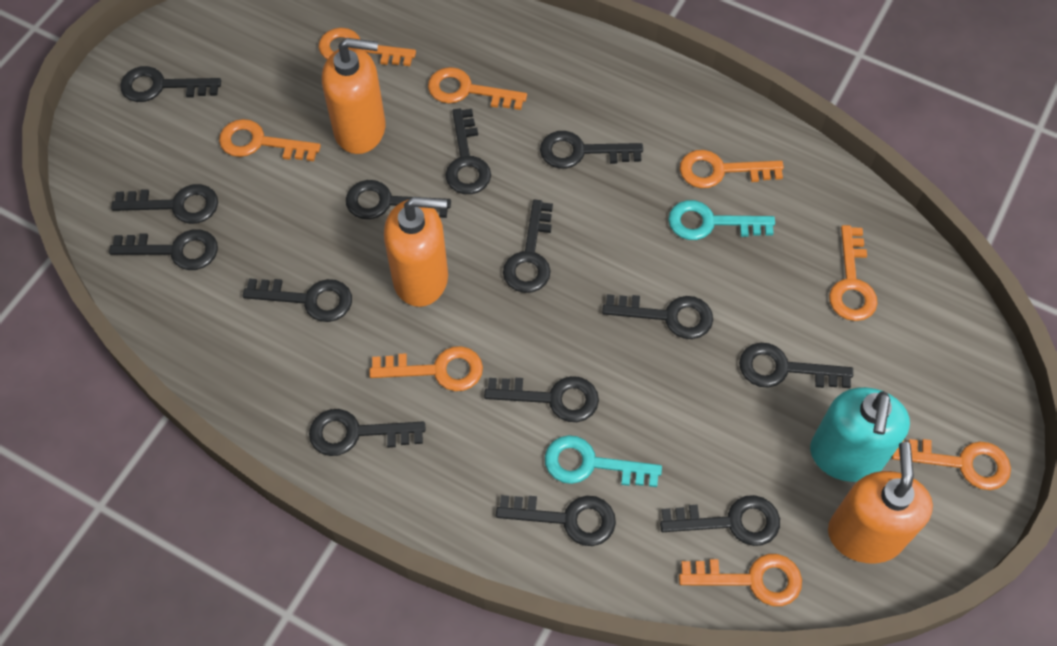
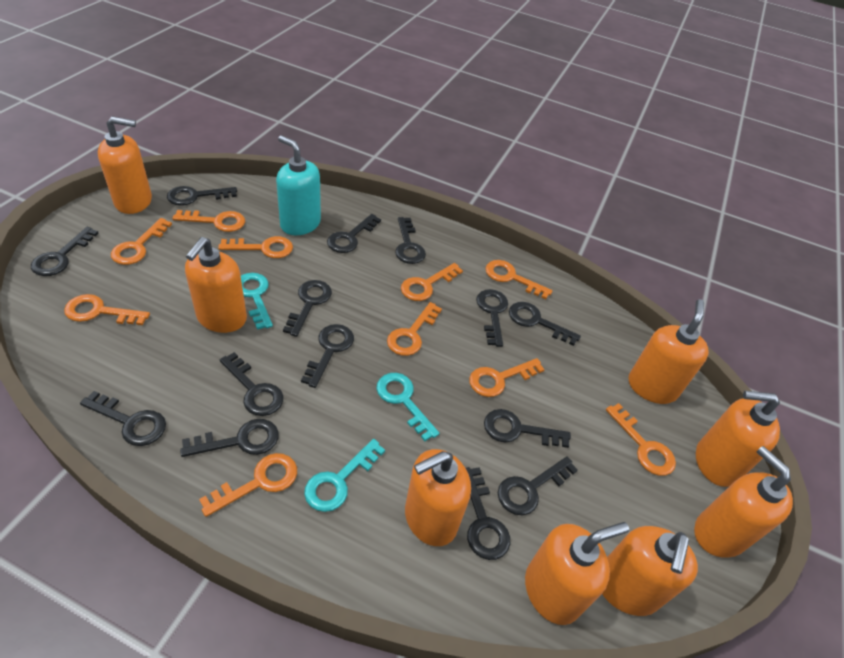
orange key: [219,119,321,161] [319,28,416,66] [369,346,483,391] [428,67,527,110] [679,554,802,606] [680,150,784,188] [829,225,878,321] [892,439,1011,490] = 8 -> [64,294,150,325] [111,218,172,265] [173,210,245,232] [199,453,297,517] [218,236,293,258] [387,302,442,356] [401,263,463,301] [469,358,545,397] [485,260,553,299] [606,403,676,476] = 10
orange soap dispenser: [322,38,385,154] [384,197,448,307] [828,442,933,563] = 3 -> [98,116,152,214] [185,237,247,333] [405,449,471,546] [525,522,629,625] [602,526,698,616] [629,299,709,404] [694,446,793,558] [696,391,780,487] = 8
turquoise key: [545,435,662,487] [668,200,775,240] = 2 -> [241,273,273,330] [304,439,385,512] [376,373,439,441] = 3

